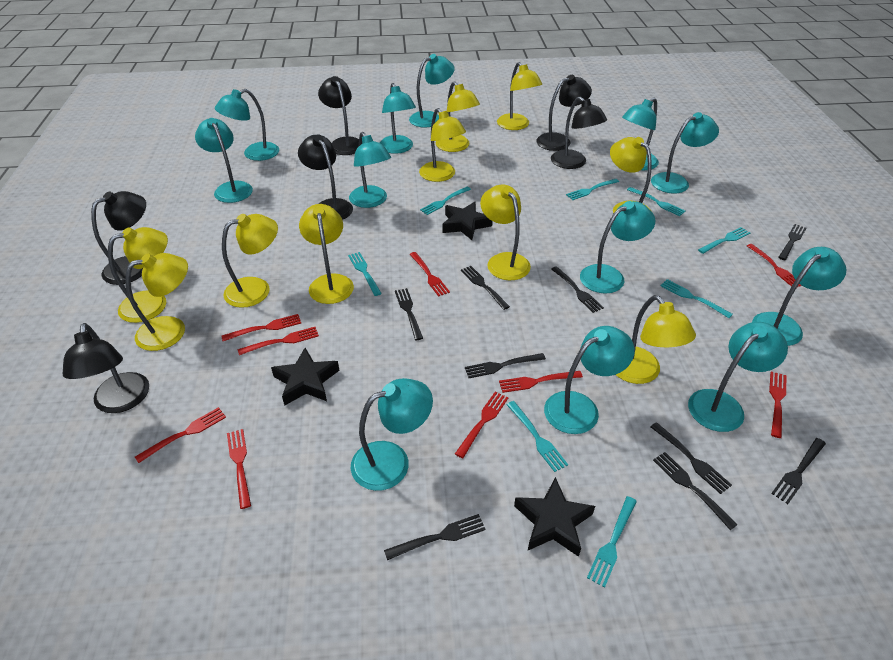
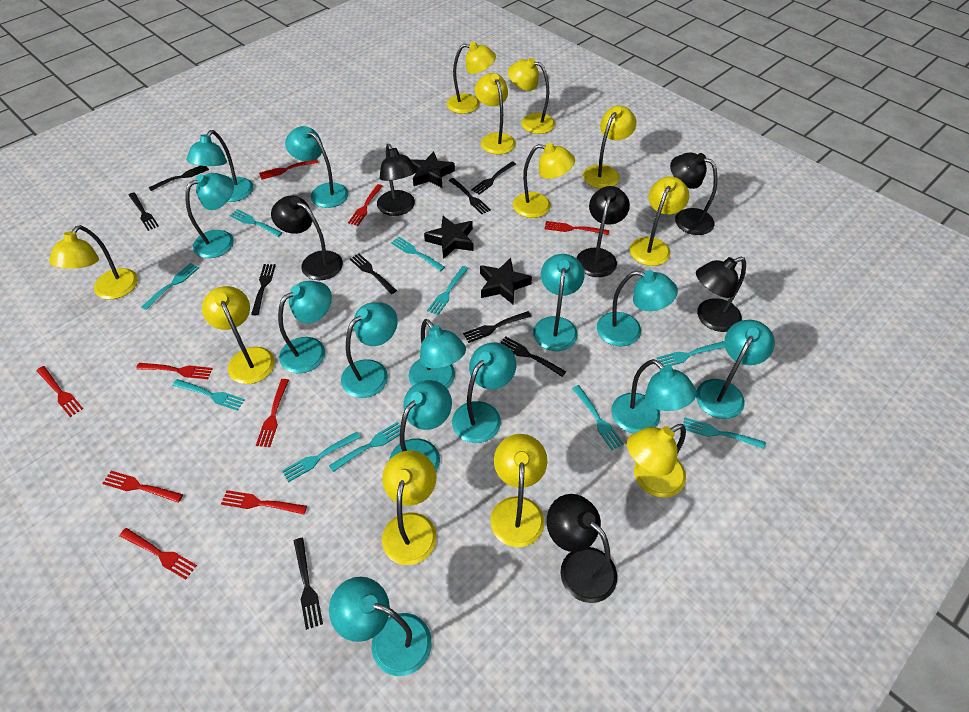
turquoise fork: [348,252,382,296] [420,187,471,215] [507,401,568,472] [566,179,619,200] [587,496,637,588] [627,187,685,216] [660,279,733,318] [698,227,750,254] = 8 -> [141,263,199,310] [173,379,245,411] [229,209,282,237] [282,432,361,482] [329,422,400,472] [391,237,445,271] [427,266,469,315] [572,385,624,450] [656,341,725,366] [683,417,765,449] = 10
turquoise lamp: [195,118,253,203] [215,89,279,161] [349,132,391,208] [351,378,433,491] [380,83,416,154] [409,54,455,128] [544,326,635,434] [580,201,655,294] [622,98,659,170] [651,112,719,194] [688,322,788,432] [752,247,846,346] = 12 -> [185,173,234,258] [186,130,253,202] [278,281,332,373] [285,126,348,208] [329,577,432,676] [341,302,398,398] [389,380,452,471] [409,319,466,388] [452,342,516,443] [533,254,585,351] [597,270,678,346] [611,359,697,433] [696,320,775,419] = 13
yellow lamp: [108,227,168,323] [125,253,188,351] [222,214,278,308] [299,204,354,304] [419,108,466,182] [436,81,480,152] [480,184,531,280] [497,62,542,130] [610,137,652,214] [616,295,696,384] = 10 -> [49,225,138,300] [202,286,275,384] [382,451,437,565] [447,42,496,114] [475,73,515,155] [490,434,547,547] [508,58,555,134] [513,143,575,218] [583,106,637,189] [627,424,686,498] [630,176,690,266] = 11

